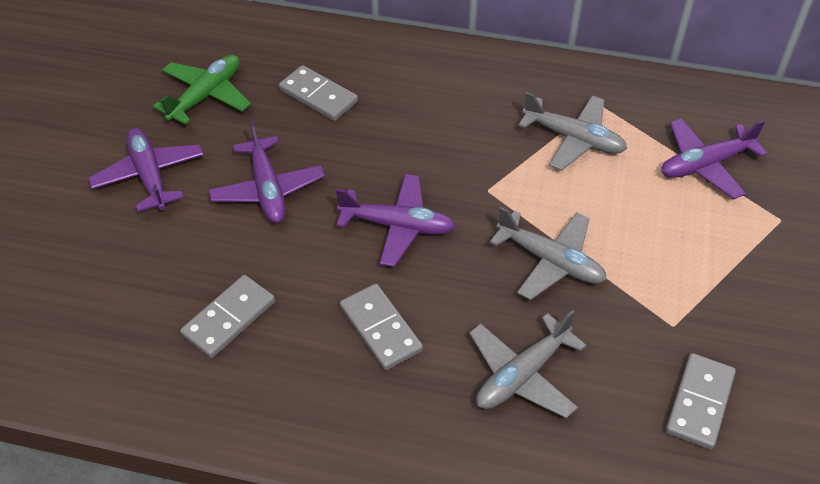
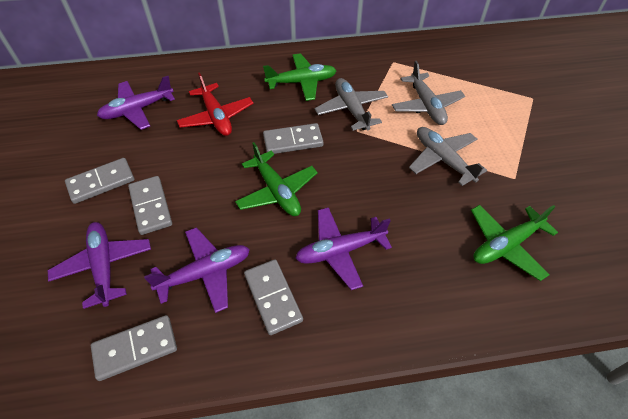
green plane: [153,55,251,125] = 1 -> [235,142,318,216] [263,53,337,101] [471,205,558,281] = 3
grey domino: [180,275,275,358] [279,65,358,121] [340,284,423,370] [666,353,736,450] = 4 -> [65,158,135,204] [91,315,177,381] [128,176,172,235] [244,259,303,335] [263,123,324,154] = 5
red plane: none = 0 -> [177,72,253,136] = 1

